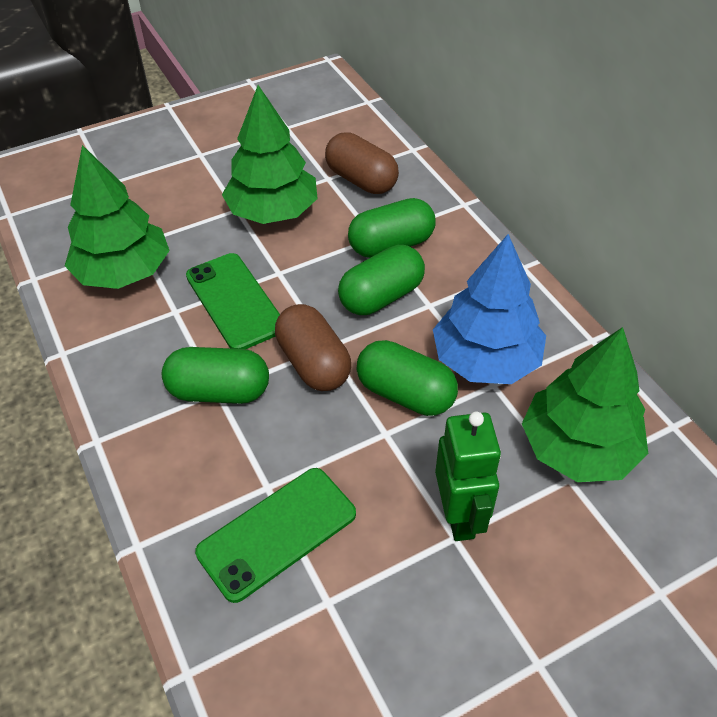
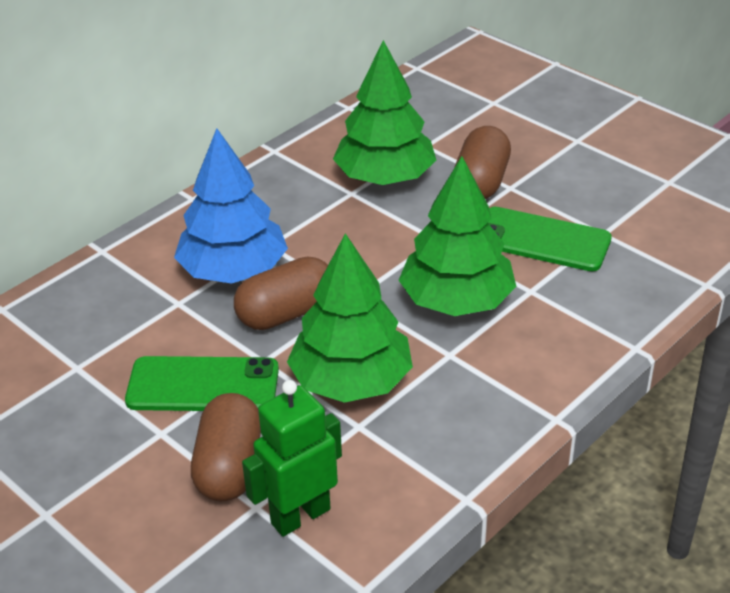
brown capsule: [275,304,351,391] [325,132,399,194] = 2 -> [191,393,261,501] [234,256,328,330] [454,126,511,199] = 3
green capsule: [162,347,269,404] [338,245,425,315] [348,198,435,258] [356,340,458,416] = 4 -> none = 0

